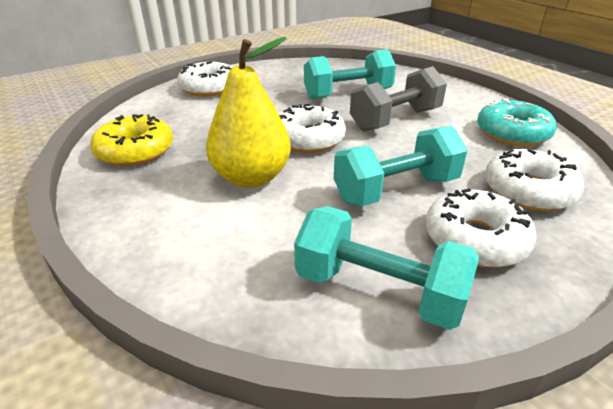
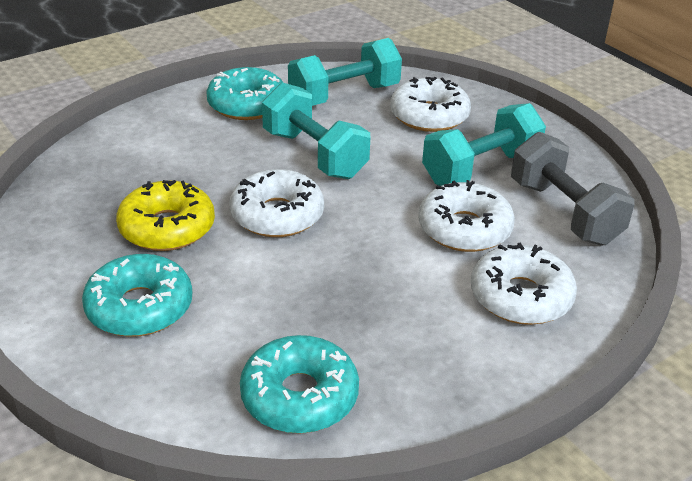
turquoise donut: [477,98,557,146] = 1 -> [82,254,192,337] [206,67,283,120] [240,335,359,433] = 3
yellow pear: [206,37,291,188] = 1 -> none = 0

